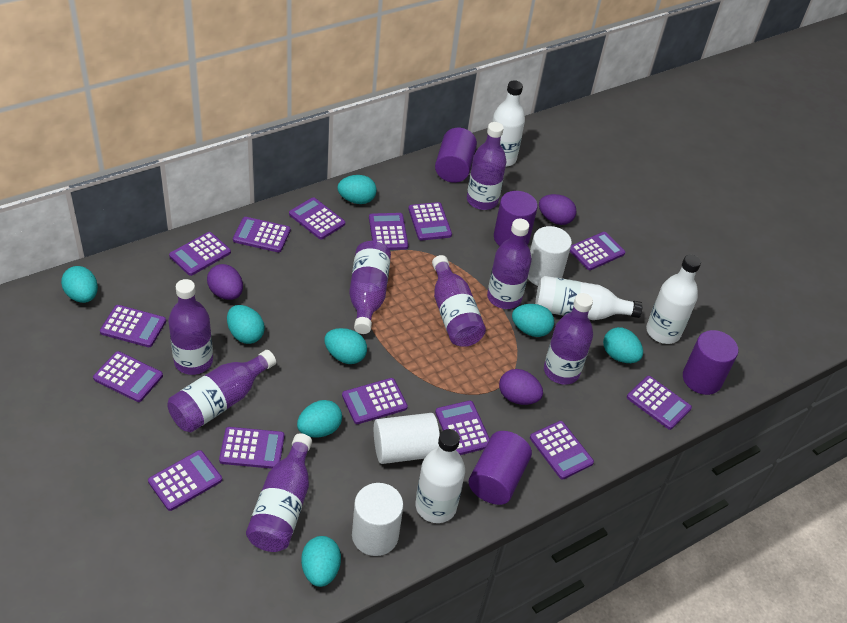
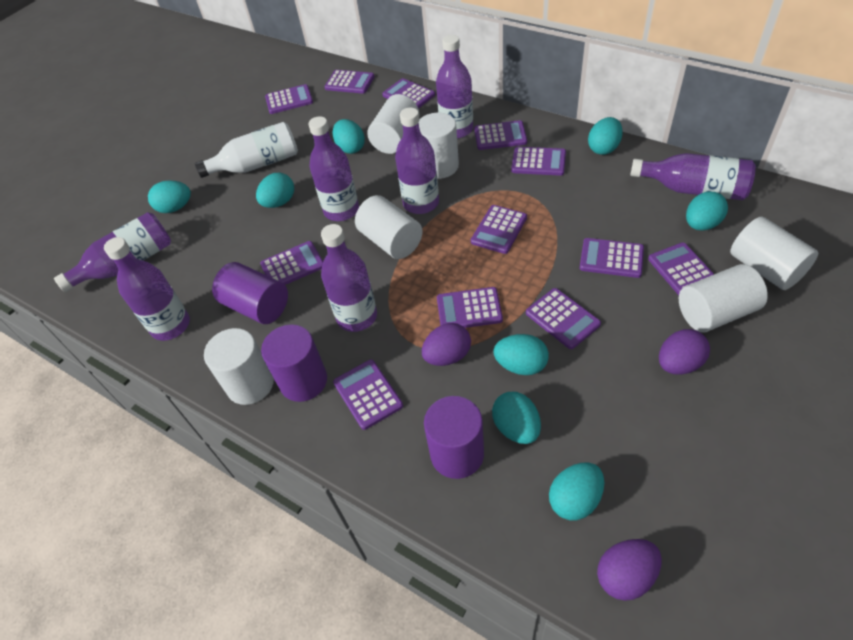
purple bottle: [167,350,276,432] [168,279,213,375] [246,433,312,552] [349,241,391,334] [432,255,486,347] [467,122,506,210] [487,218,532,309] [544,293,593,384] = 8 -> [54,212,171,293] [104,237,190,341] [309,116,359,221] [321,224,377,332] [395,108,439,214] [436,35,473,139] [630,153,756,200] = 7
purple calculator: [93,351,163,402] [100,305,166,347] [148,450,222,511] [169,232,231,276] [219,427,285,469] [233,217,291,252] [289,197,345,239] [342,378,408,424] [369,213,408,250] [408,202,452,241] [435,401,490,455] [530,421,594,479] [570,232,625,270] [627,376,692,430] = 14 -> [260,241,323,285] [265,84,313,114] [324,70,375,94] [333,359,403,430] [382,78,435,109] [437,287,503,328] [471,205,527,254] [474,120,527,150] [511,147,566,176] [526,288,601,349] [580,238,644,278] [648,242,714,295] = 12
purple cylinder: [435,128,477,183] [469,431,532,505] [494,191,538,246] [683,330,738,395] = 4 -> [212,262,288,324] [261,325,327,402] [424,396,484,479] = 3
white bottle: [415,429,465,523] [492,80,525,167] [535,276,643,320] [646,254,701,344] = 4 -> [195,122,298,178] = 1
white cylinder: [352,483,403,556] [374,413,440,464] [528,226,572,286] = 3 -> [204,328,274,405] [355,195,423,259] [367,94,419,154] [419,113,459,179] [679,264,768,332] [730,216,818,290] = 6

